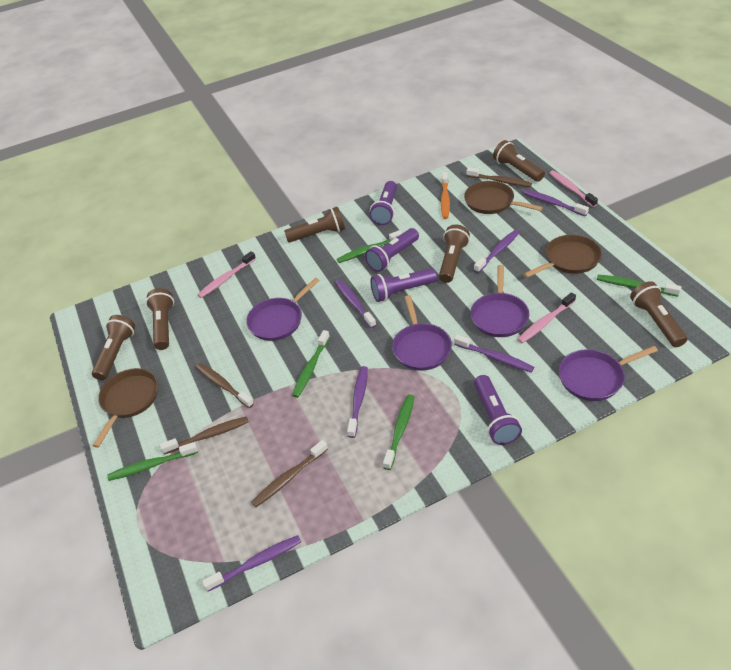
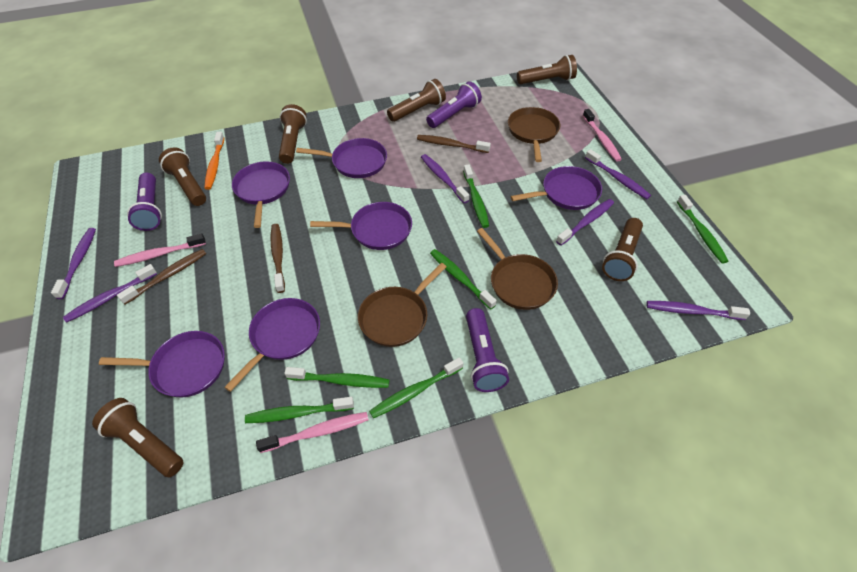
brown toothbrush: [160,416,249,454] [196,363,254,408] [251,440,328,507] [467,167,532,187] = 4 -> [117,249,206,304] [271,224,285,293] [417,135,491,153] = 3
green toothbrush: [107,442,198,481] [292,330,330,398] [337,230,402,263] [383,394,415,470] [597,275,681,296] = 5 -> [245,397,354,423] [284,367,389,388] [369,357,463,418] [430,249,497,310] [463,164,489,228] [677,195,728,264] = 6
purple flashlight: [365,228,419,272] [370,181,397,225] [370,268,437,302] [474,375,522,445] = 4 -> [127,173,162,231] [426,81,482,128] [466,308,509,392] = 3
purple pan: [246,278,320,341] [392,295,452,371] [470,265,529,337] [559,346,658,401] = 4 -> [99,331,225,398] [224,298,320,392] [232,161,290,228] [296,138,387,178] [310,202,412,250] [511,166,602,210] = 6

